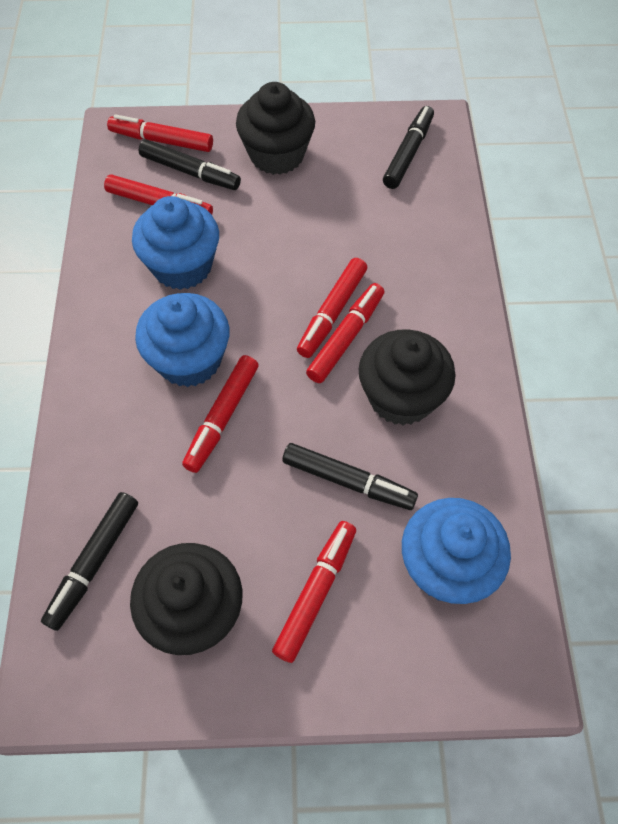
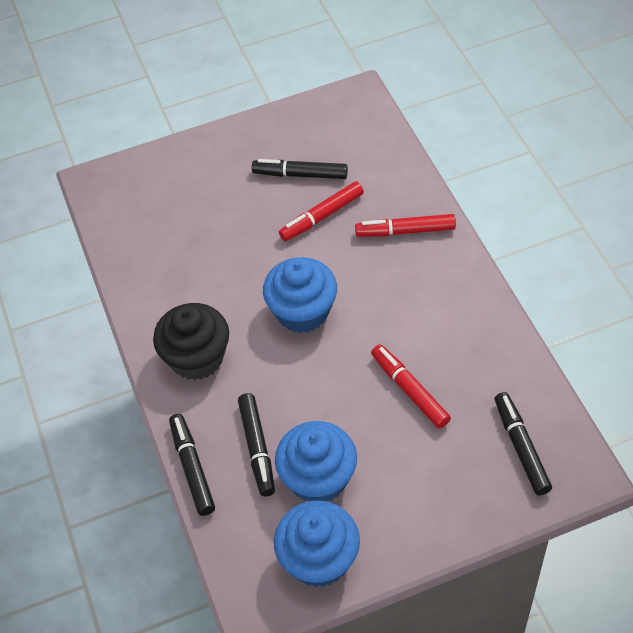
black cupcake: [130,543,242,655] [236,82,315,175] [359,329,455,425] = 3 -> [153,303,229,380] = 1
red marker: [104,174,213,215] [107,114,213,152] [182,355,259,473] [272,521,356,663] [297,258,367,358] [306,283,384,383] = 6 -> [279,181,364,241] [355,214,456,237] [371,344,451,429] = 3

